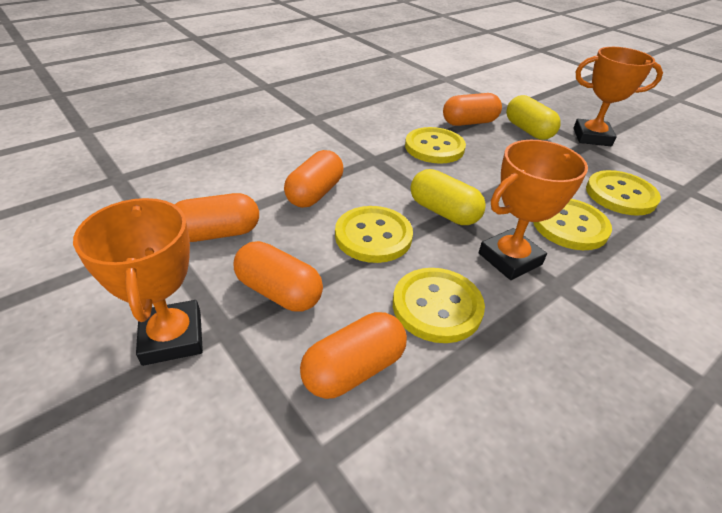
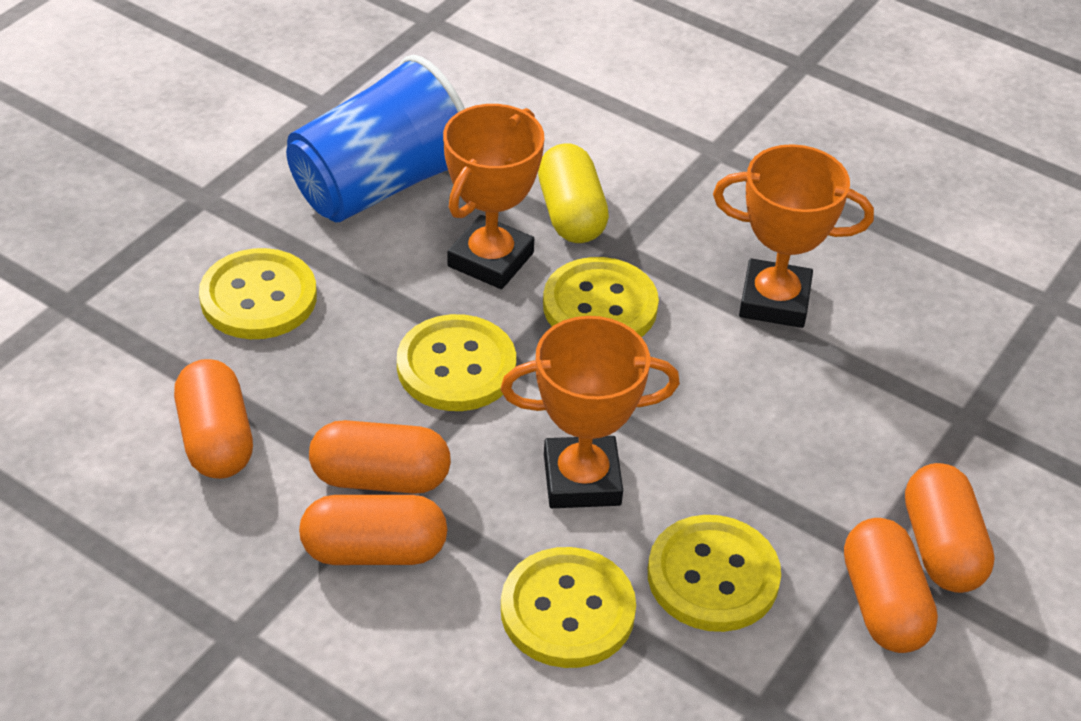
blue cup: none = 0 -> [286,55,465,222] = 1
yellow capsule: [411,169,486,225] [506,95,561,140] = 2 -> [538,143,609,243] = 1

